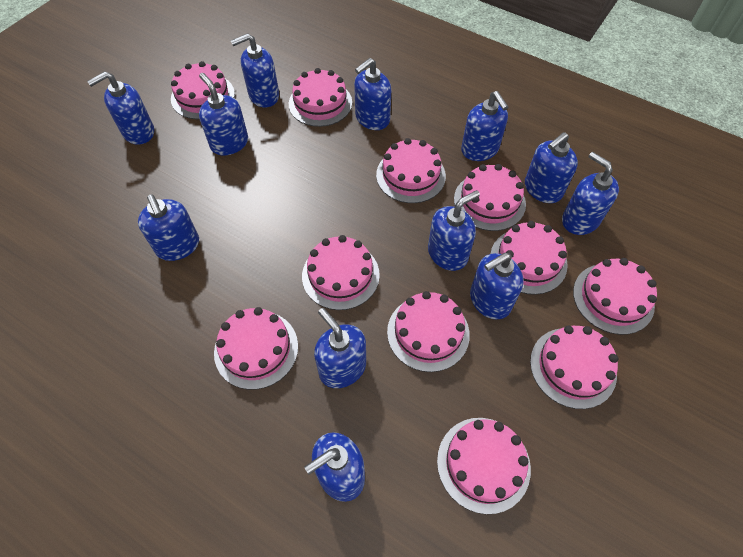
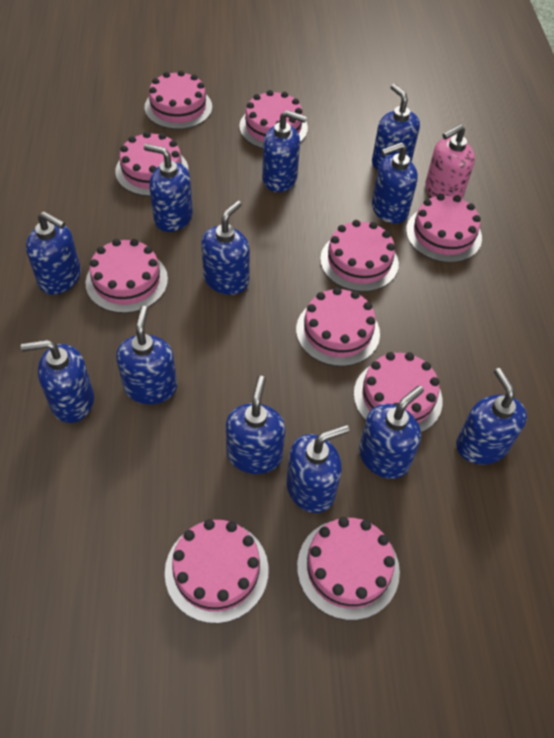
pink cake: [171,61,235,119] [214,307,298,390] [289,68,352,127] [302,235,380,310] [376,138,446,203] [387,291,470,372] [437,418,531,514] [454,164,526,231] [490,221,568,295] [530,325,618,409] [573,258,657,335] = 11 -> [86,239,168,313] [115,131,188,196] [145,70,212,129] [165,519,269,624] [239,90,308,149] [296,287,380,366] [297,517,400,620] [320,220,399,292] [354,352,442,433] [406,194,482,263] = 10
pink soap dispenser: none = 0 -> [425,124,475,199] = 1

